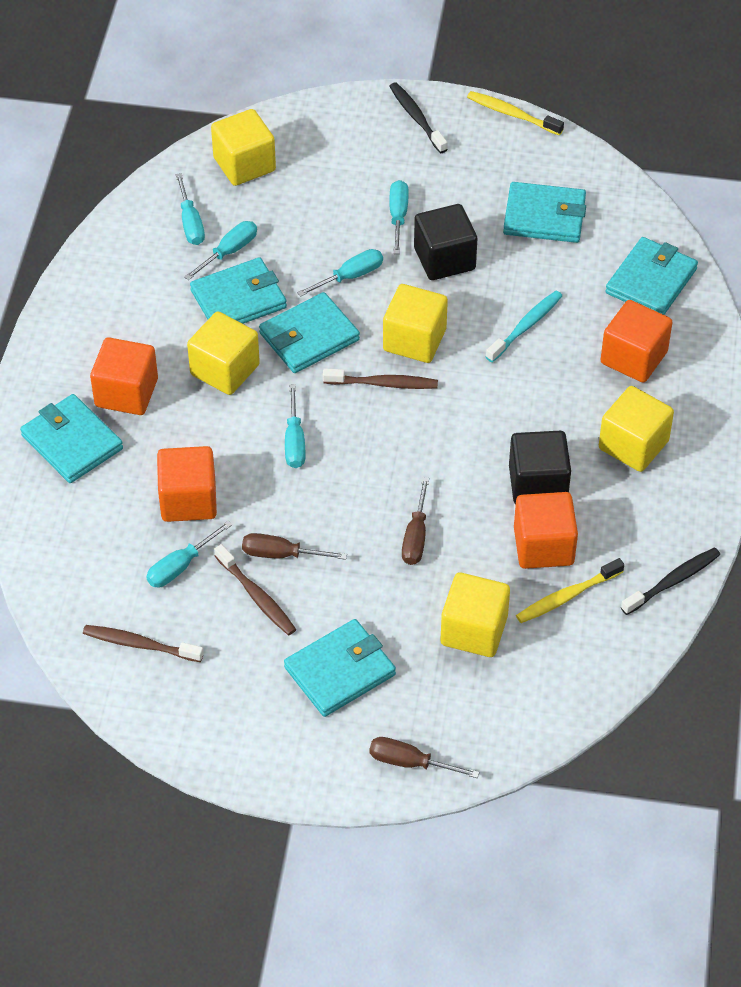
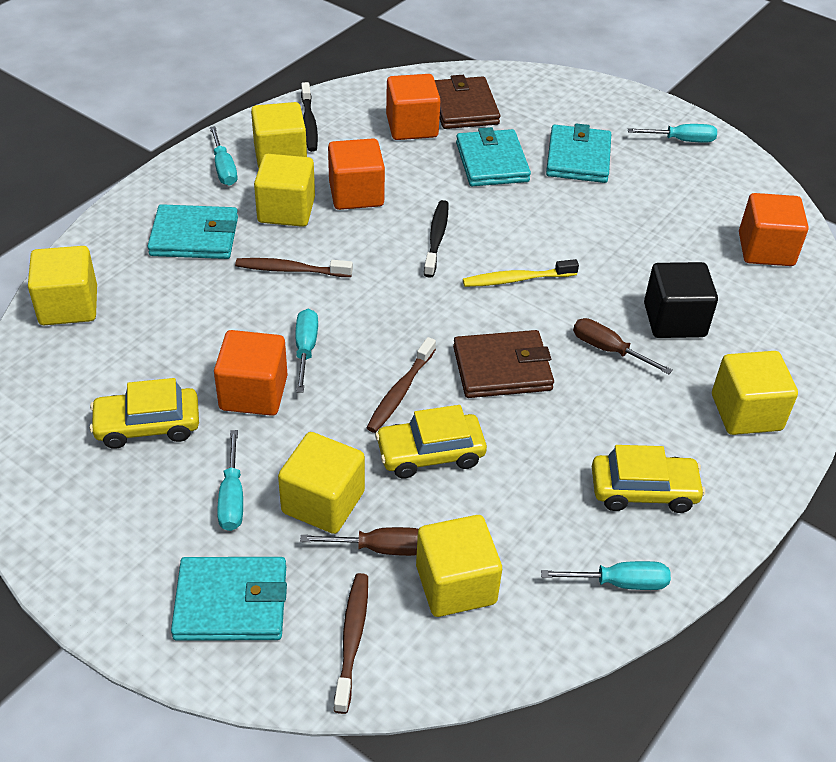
black cube: [414,204,477,280] [509,431,571,504] = 2 -> [644,262,718,338] = 1
brown screwdriver: [242,533,347,560] [369,737,479,778] [402,477,429,565] = 3 -> [300,527,419,556] [573,318,673,374] = 2
brown wallet: none = 0 -> [435,75,500,129] [453,330,554,398] = 2
turquoise screwdriver: [146,521,232,587] [176,173,205,245] [184,221,257,280] [285,384,306,468] [297,249,383,297] [390,180,409,254] = 6 -> [210,126,237,186] [217,430,243,531] [295,309,318,393] [541,561,671,590] [628,124,717,143] = 5
turquoise toothbrush: [486,291,562,362] = 1 -> none = 0
turquoise wallet: [20,394,123,483] [190,257,287,324] [259,292,360,373] [284,619,396,717] [503,182,586,243] [605,237,698,315] = 6 -> [147,204,238,259] [171,557,287,641] [456,127,531,186] [546,123,611,183] = 4
yellow car: none = 0 -> [90,378,199,449] [375,405,487,479] [592,445,705,513] = 3
yellow cube: [187,312,260,395] [211,109,276,186] [383,284,448,363] [441,572,510,657] [599,386,674,472] = 5 -> [28,246,97,325] [251,102,307,168] [254,154,315,227] [278,432,365,534] [416,515,502,617] [712,351,798,435] = 6
yellow toothbrush: [467,91,564,136] [516,558,624,623] = 2 -> [463,259,579,287] = 1

